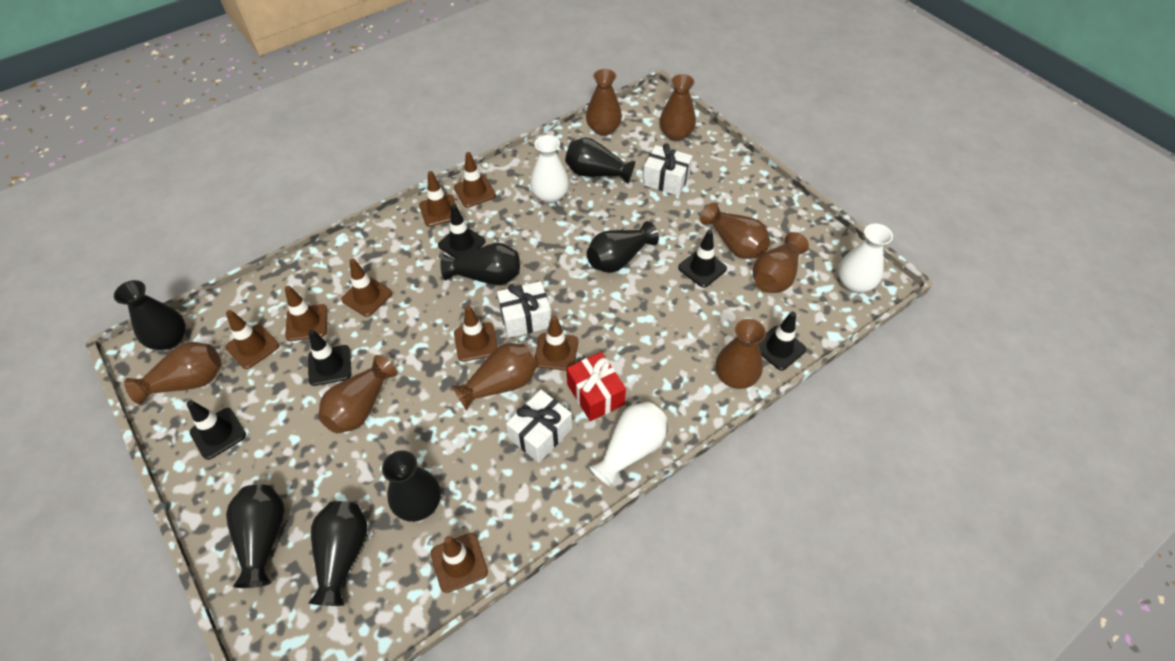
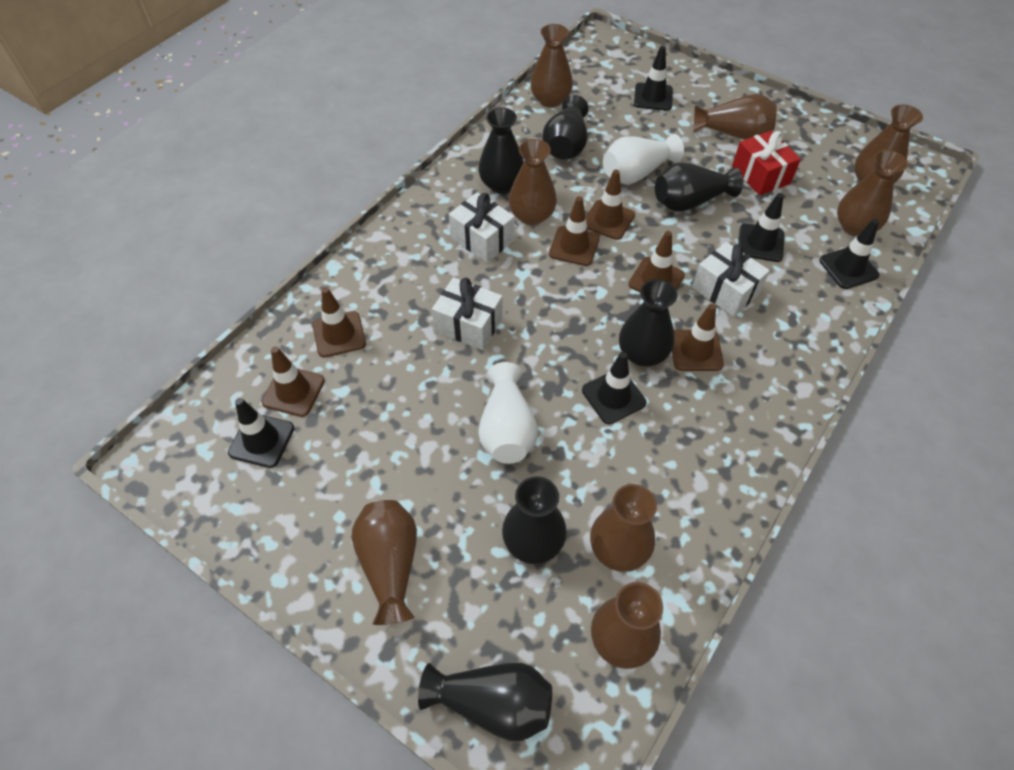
black vase: [114,280,186,350] [226,484,285,588] [308,501,367,606] [382,450,441,522] [440,243,520,285] [565,137,636,183] [587,221,659,273] = 7 -> [418,663,552,741] [478,107,524,194] [502,476,567,564] [542,95,588,160] [619,279,677,366] [655,163,743,212] = 6
brown traffic cone: [226,310,279,369] [285,286,327,341] [341,259,392,317] [419,171,457,227] [430,533,488,593] [454,152,496,208] [454,305,498,362] [535,316,578,371] = 8 -> [261,346,325,417] [312,287,366,358] [549,196,600,266] [586,170,635,240] [629,231,685,292] [672,304,724,371] = 6
white vase: [530,135,569,204] [589,402,667,488] [838,223,893,293] = 3 -> [478,362,538,464] [603,134,684,184] = 2

